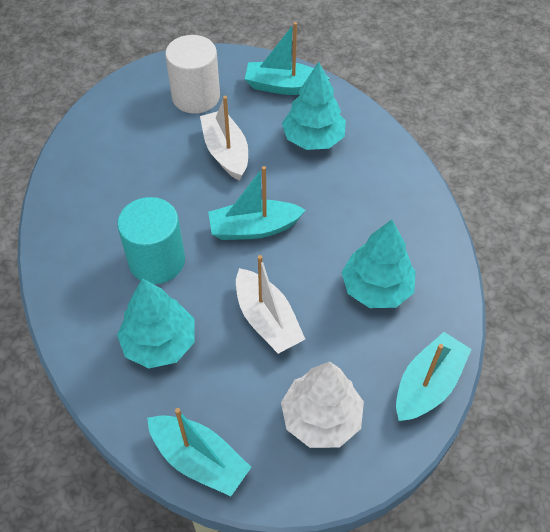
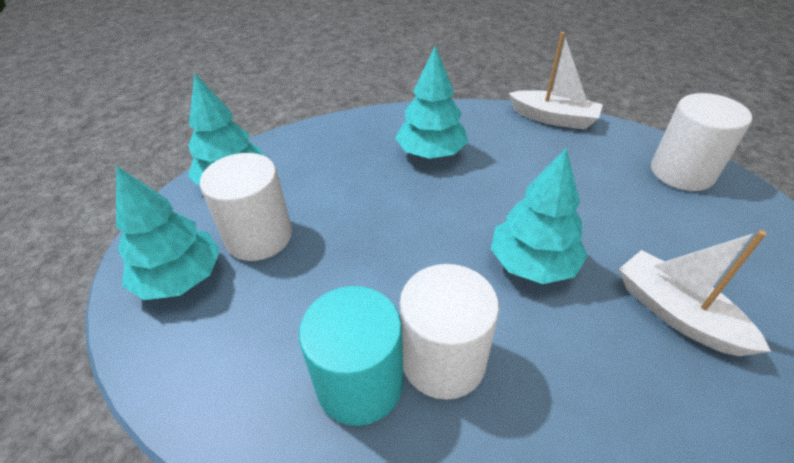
turquoise boat: [147,408,251,496] [208,166,305,240] [245,22,330,95] [396,332,472,421] = 4 -> none = 0
turquoise tree: [117,278,195,368] [282,62,346,150] [341,219,416,308] = 3 -> [116,166,220,300] [188,74,264,186] [395,46,468,159] [491,148,588,284] = 4
white cylinder: [165,35,220,113] = 1 -> [200,153,292,261] [400,264,499,400] [651,93,752,191] = 3
white tree: [281,361,364,448] = 1 -> none = 0

